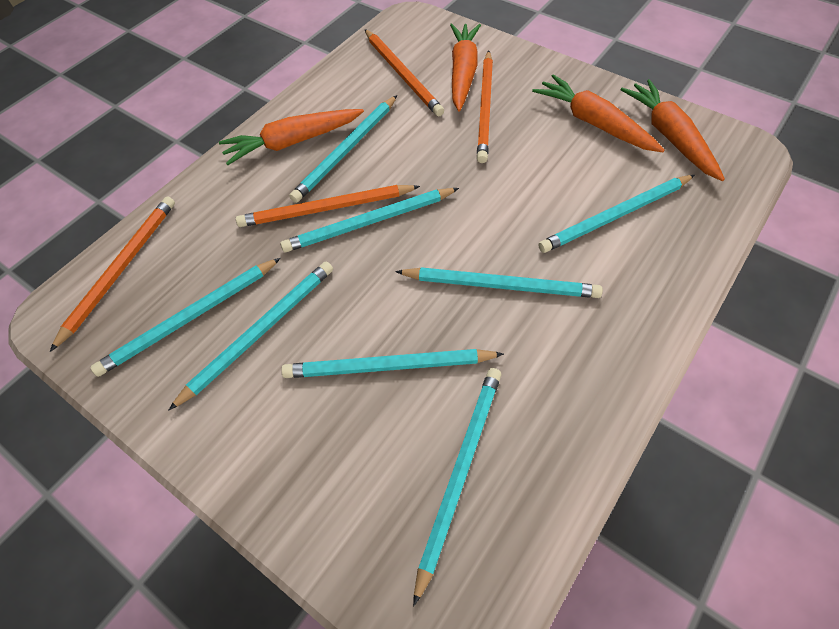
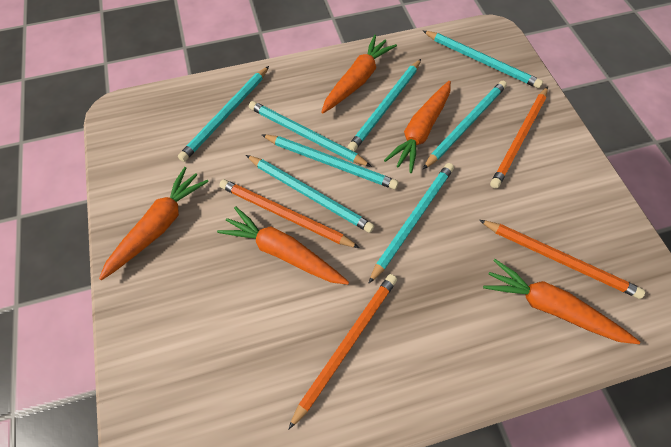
orange carrot: [219,109,364,165] [450,24,481,112] [532,74,665,152] [620,79,725,181] = 4 -> [99,167,209,281] [217,206,349,285] [321,35,397,113] [384,81,451,173] [483,259,640,344] = 5

